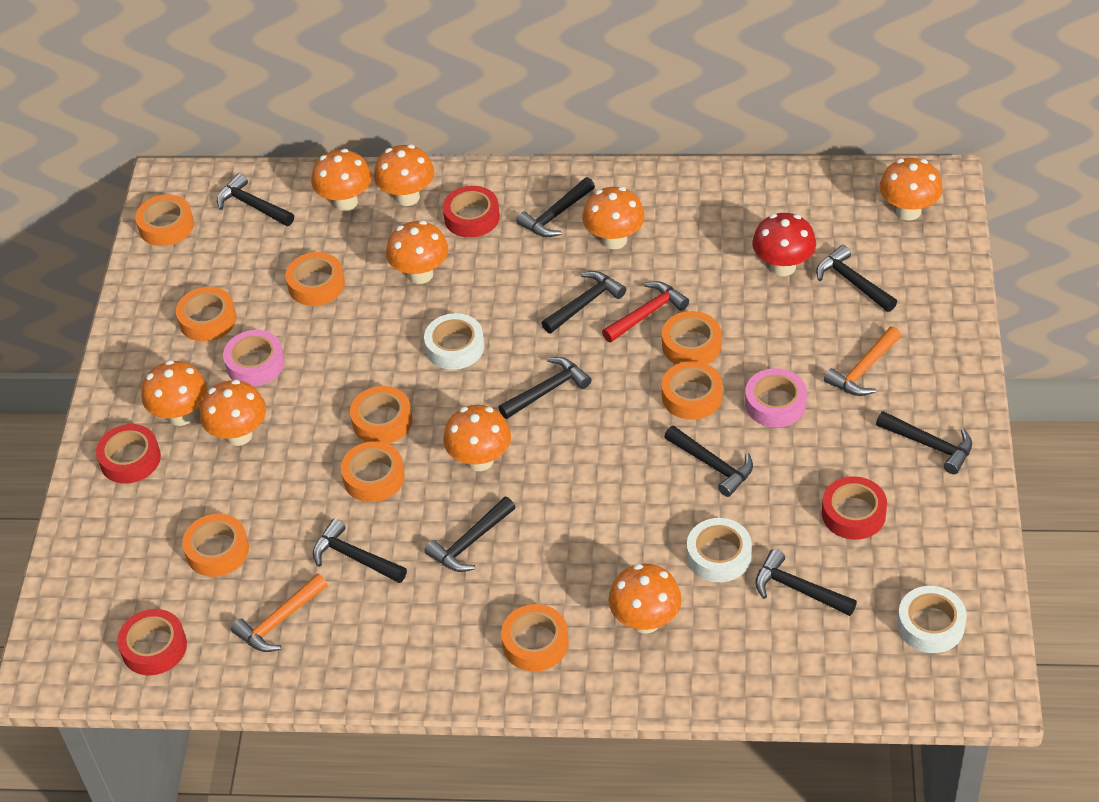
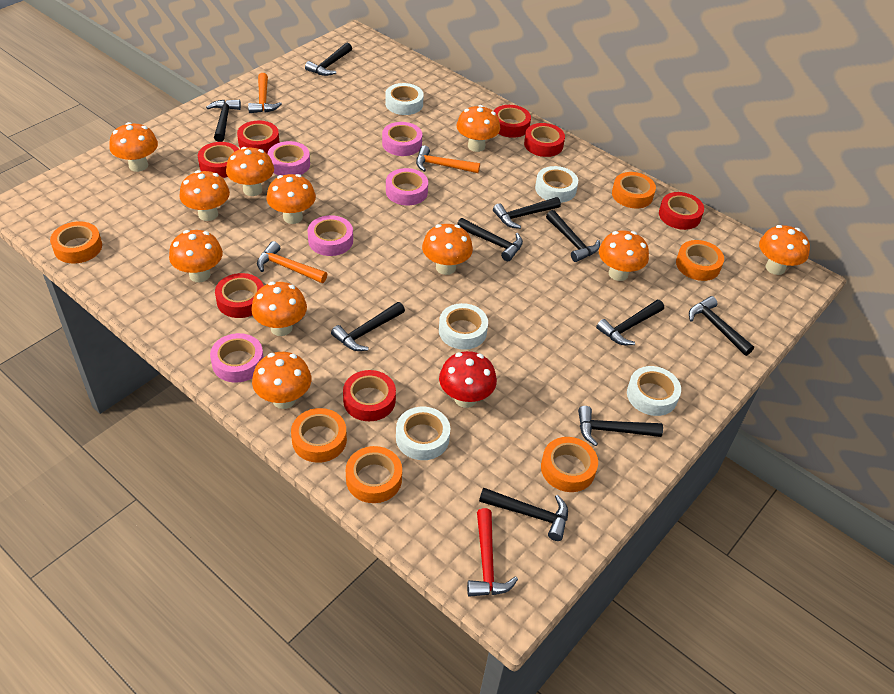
orange hammer: [231,574,328,652] [824,326,901,396] = 2 -> [248,73,282,113] [257,241,327,283] [416,145,480,173] = 3
orange mushroom: [141,360,207,426] [200,380,266,446] [311,149,372,211] [374,144,434,206] [386,220,449,284] [443,405,511,471] [582,187,645,249] [608,564,682,634] [880,158,943,220] = 9 -> [109,122,158,172] [169,230,223,283] [179,170,230,221] [226,147,274,196] [251,282,307,336] [252,352,311,409] [267,174,316,224] [422,224,473,275] [456,105,500,152] [599,230,649,281] [759,225,810,275] = 11
orange tape: [135,195,194,246] [176,287,237,342] [182,514,249,577] [285,252,345,306] [341,441,405,502] [350,386,412,444] [501,604,569,672] [661,361,722,420] [662,311,721,364] = 9 -> [50,221,102,264] [291,408,347,463] [346,446,402,503] [541,437,598,492] [612,172,656,208] [676,240,724,281] = 6
pink tape: [223,330,285,386] [745,368,807,427] = 2 -> [210,333,264,383] [268,141,310,176] [308,215,353,256] [382,122,422,156] [386,168,428,205] = 5
red tape: [96,424,161,484] [117,609,187,676] [443,186,500,238] [822,476,887,540] = 4 -> [198,142,239,178] [215,273,264,318] [237,120,280,154] [343,370,396,421] [494,105,531,138] [524,123,565,157] [659,192,704,230] = 7
white tape: [424,313,484,370] [687,518,752,582] [897,586,967,653] = 3 -> [385,83,424,115] [396,406,450,460] [439,303,488,350] [535,166,578,203] [627,366,681,416] = 5

